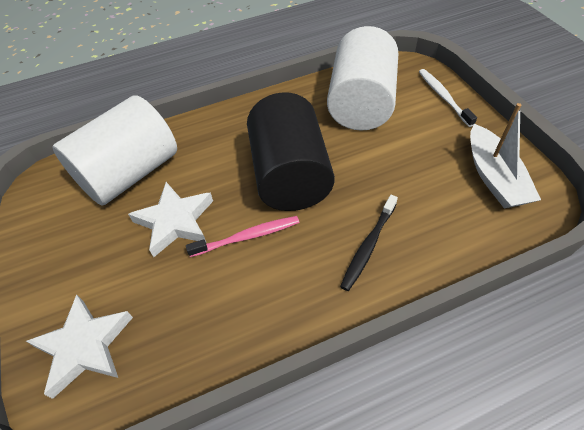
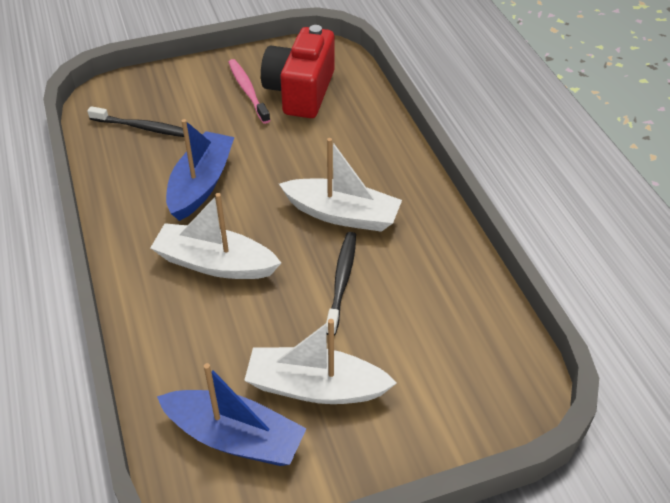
black cylinder: [247,92,335,211] = 1 -> none = 0
black toothbrush: [340,195,398,291] = 1 -> [87,106,184,137] [326,232,356,336] = 2
blue boat: none = 0 -> [157,363,307,466] [166,119,235,221] = 2
red camera: none = 0 -> [261,25,335,118] = 1
white boat: [470,103,541,208] = 1 -> [150,193,281,279] [244,319,397,404] [279,138,402,232] = 3
white cylinder: [52,95,177,206] [327,26,398,131] = 2 -> none = 0
white star: [26,295,133,399] [128,182,213,257] = 2 -> none = 0
white toothbrush: [419,69,477,127] = 1 -> none = 0

